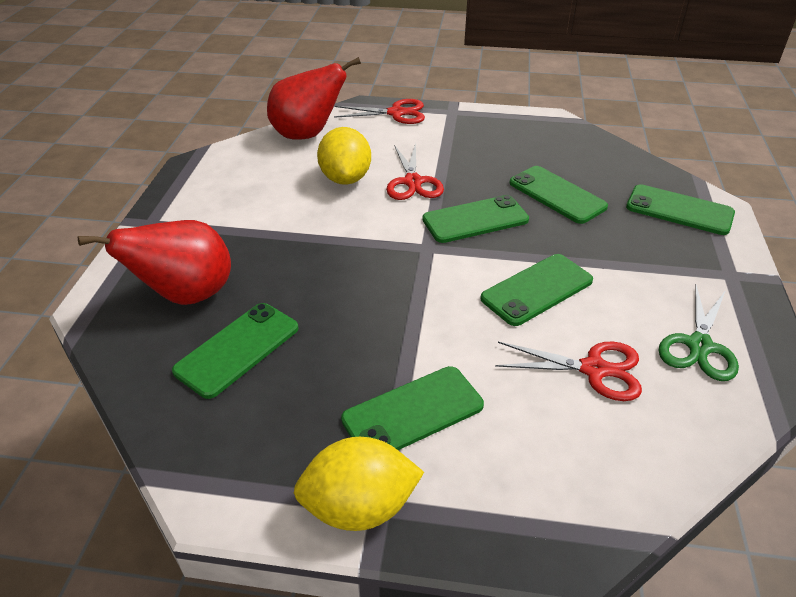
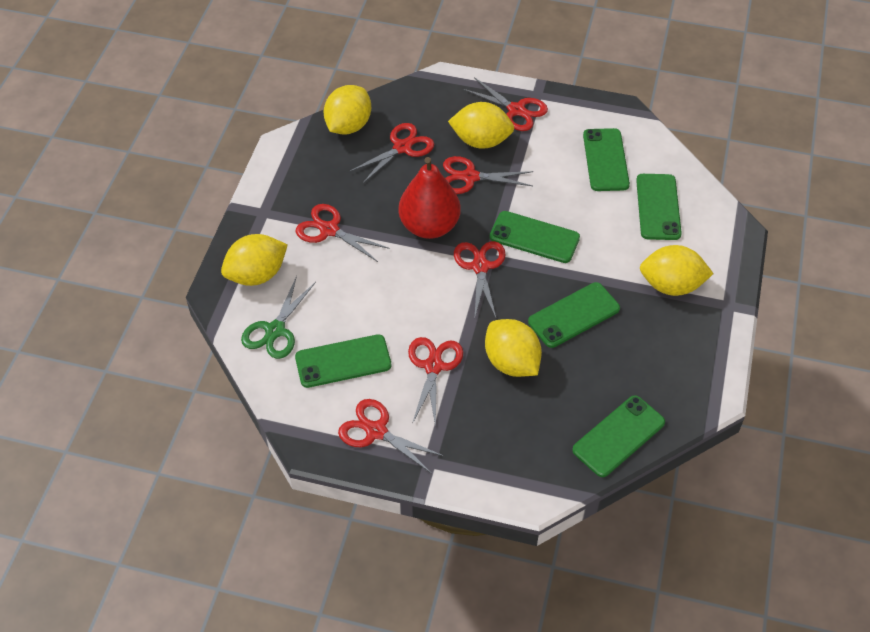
red pear: [78,220,231,305] [267,57,361,140] = 2 -> [399,157,461,239] = 1
red scissors: [334,99,425,124] [386,143,444,200] [495,342,642,401] = 3 -> [295,204,390,262] [338,399,444,474] [349,123,434,183] [408,337,463,427] [443,156,533,194] [454,241,506,320] [463,77,548,131] = 7
yellow lemon: [294,437,424,531] [317,127,371,185] = 2 -> [221,234,287,286] [324,85,371,134] [448,102,514,149] [485,319,542,377] [640,245,714,296] = 5

